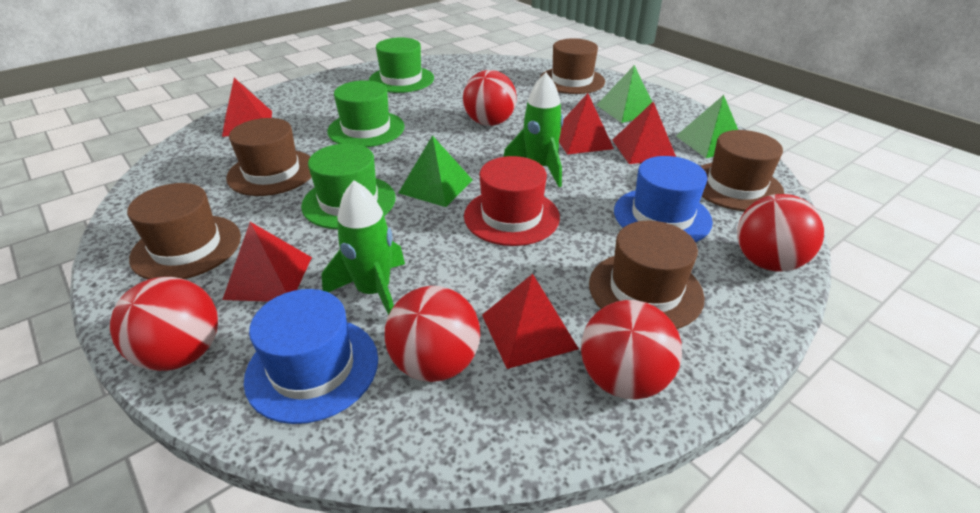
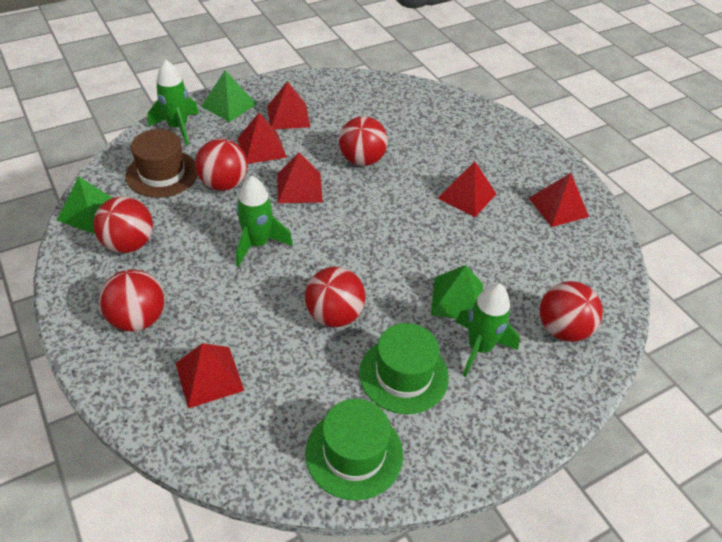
blue hat: [244,289,378,424] [614,156,713,242] = 2 -> none = 0
brown hat: [127,183,241,279] [226,118,311,196] [540,38,605,94] [589,221,705,329] [700,130,784,211] = 5 -> [125,129,198,198] = 1
green hat: [301,143,396,229] [327,80,405,147] [369,37,434,93] = 3 -> [305,399,403,500] [359,323,449,414] = 2
green rocket: [321,180,405,315] [504,72,563,187] = 2 -> [148,60,199,145] [236,176,293,267] [456,283,520,377] = 3
red ball: [110,277,218,371] [385,286,480,382] [463,70,517,126] [581,300,682,400] [737,194,824,272] = 5 -> [93,196,153,253] [99,269,164,332] [195,139,248,191] [305,267,366,327] [339,116,388,166] [539,281,603,342] = 6
red hat: [464,156,560,246] = 1 -> none = 0
red pyramid: [222,78,272,137] [222,222,312,302] [482,274,579,369] [559,93,614,155] [612,102,676,164] = 5 -> [175,343,244,408] [237,113,287,164] [267,81,310,129] [278,152,323,203] [438,161,496,217] [529,173,589,227] = 6

